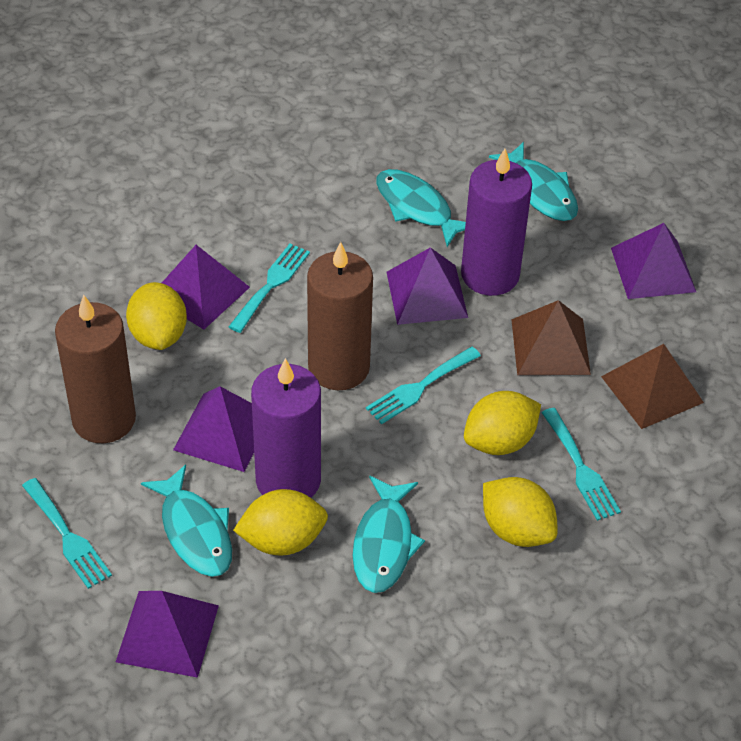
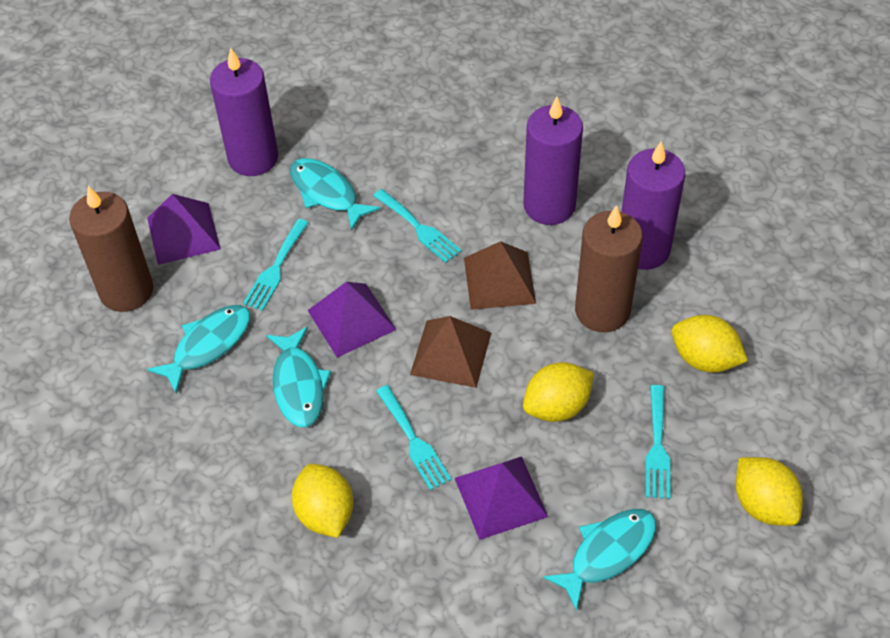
purple candle: [251,358,321,498] [461,149,532,296] = 2 -> [210,48,278,176] [523,97,583,225] [621,141,685,270] = 3
purple pyramid: [116,591,219,678] [162,245,250,330] [173,386,254,472] [386,247,468,325] [611,223,696,299] = 5 -> [147,194,221,265] [307,282,396,358] [455,456,548,540] = 3

